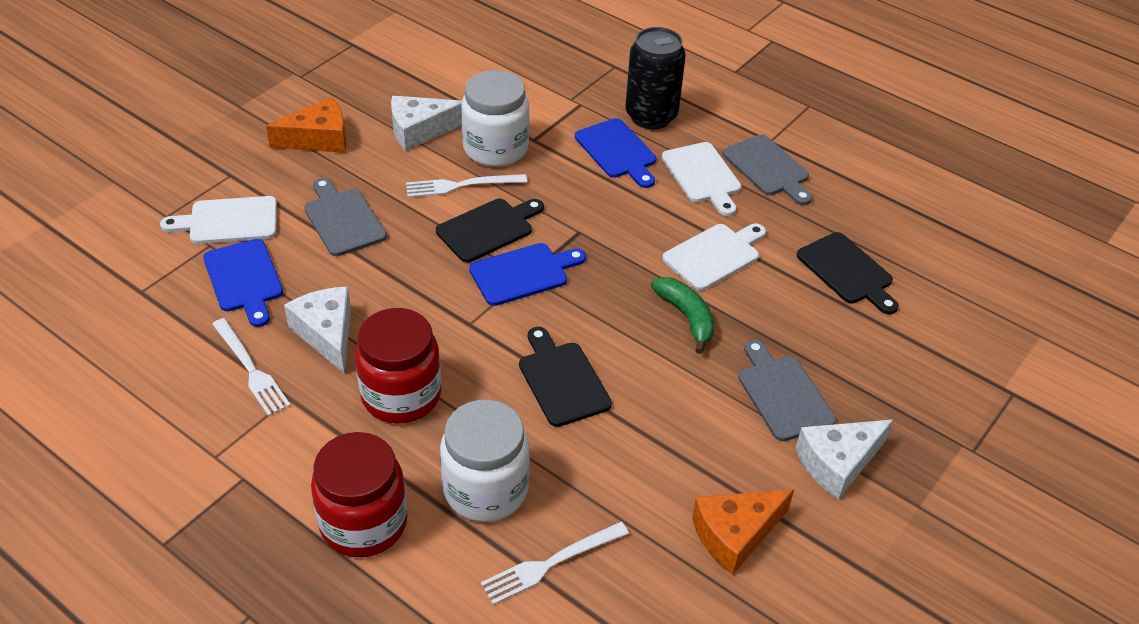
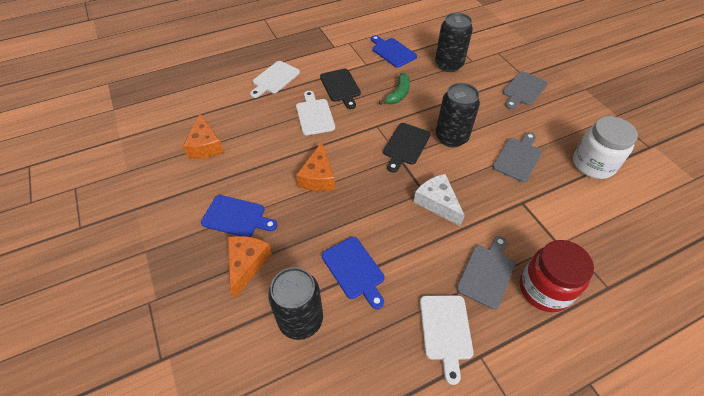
black can: [626,27,686,129] = 1 -> [268,267,323,340] [435,13,473,72] [436,83,480,147] = 3
black cutting board: [436,199,544,263] [519,327,612,427] [797,232,899,314] = 3 -> [320,69,361,109] [383,123,431,173] = 2
orange cheese: [266,97,347,153] [692,489,794,575] = 2 -> [183,113,224,159] [228,236,272,298] [296,142,335,191] = 3
red jar: [311,432,407,557] [355,308,441,424] = 2 -> [520,240,594,312] = 1
white cheese: [284,287,351,374] [391,96,462,151] [796,420,893,500] = 3 -> [413,174,465,226] = 1
white fork: [212,318,291,416] [406,174,527,197] [481,522,629,605] = 3 -> none = 0
white jar: [440,400,530,522] [461,70,530,167] = 2 -> [573,116,638,179] = 1

